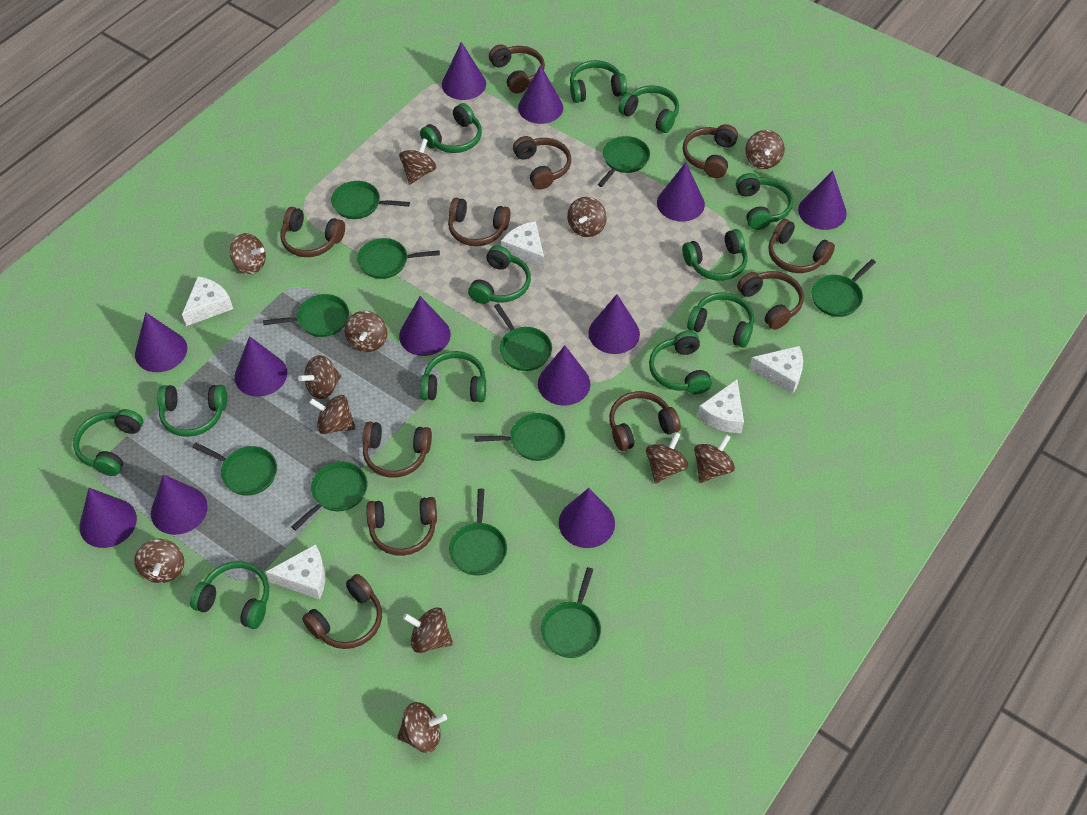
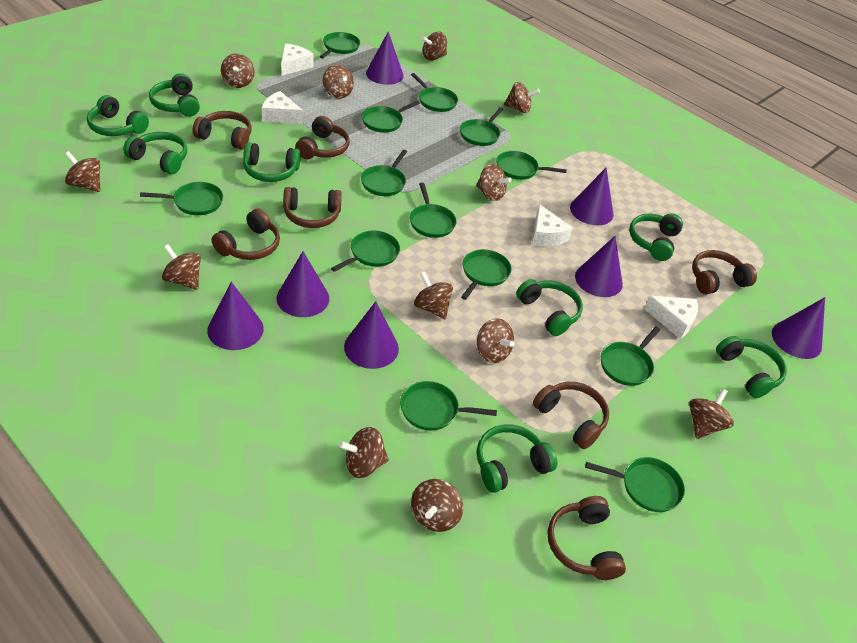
brown headphones: [280,207,345,257] [302,574,382,649] [363,421,432,478] [366,497,437,556] [448,198,511,246] [489,44,545,94] [513,136,571,190] [609,391,681,451] [683,124,738,178] [737,271,804,330] [768,219,835,273] = 11 -> [193,111,252,150] [211,209,280,260] [283,187,342,228] [295,116,350,159] [533,382,609,449] [547,496,626,580] [692,250,757,294] = 7
green headphones: [73,409,143,476] [157,385,227,437] [190,561,269,629] [420,103,482,153] [420,351,486,402] [468,245,531,304] [570,60,627,103] [619,85,679,133] [649,331,712,394] [682,229,748,281] [687,292,754,348] [736,173,793,230] = 12 -> [87,95,149,136] [123,132,187,174] [149,73,200,117] [243,143,301,182] [477,424,557,493] [516,279,583,336] [629,213,683,261] [716,336,787,398] = 8
green pan: [193,443,277,496] [263,294,349,337] [291,462,368,531] [331,181,410,219] [357,238,440,279] [449,489,507,576] [475,413,565,461] [494,303,552,371] [541,567,601,658] [598,136,650,187] [811,259,876,317] = 11 -> [140,182,223,215] [320,32,360,58] [331,230,400,272] [361,150,407,196] [362,101,420,133] [400,381,497,431] [410,183,457,238] [411,73,458,112] [460,108,503,146] [461,249,512,300] [496,151,567,180] [585,457,685,512] [601,326,660,386] = 13
purple cone: [79,488,137,548] [135,312,187,372] [151,474,208,535] [235,336,287,397] [399,296,451,356] [442,42,486,100] [518,65,563,124] [538,345,590,406] [559,488,615,548] [588,294,640,354] [657,162,705,222] [798,170,847,230] = 12 -> [207,282,264,350] [277,251,329,317] [344,301,399,369] [366,32,404,85] [570,168,613,225] [575,236,623,297] [772,297,825,359] = 7
white cheese: [182,276,233,326] [266,544,325,599] [501,221,544,269] [698,379,744,433] [749,346,803,394] = 5 -> [262,91,303,124] [281,43,314,76] [532,204,573,247] [644,296,698,339] = 4

